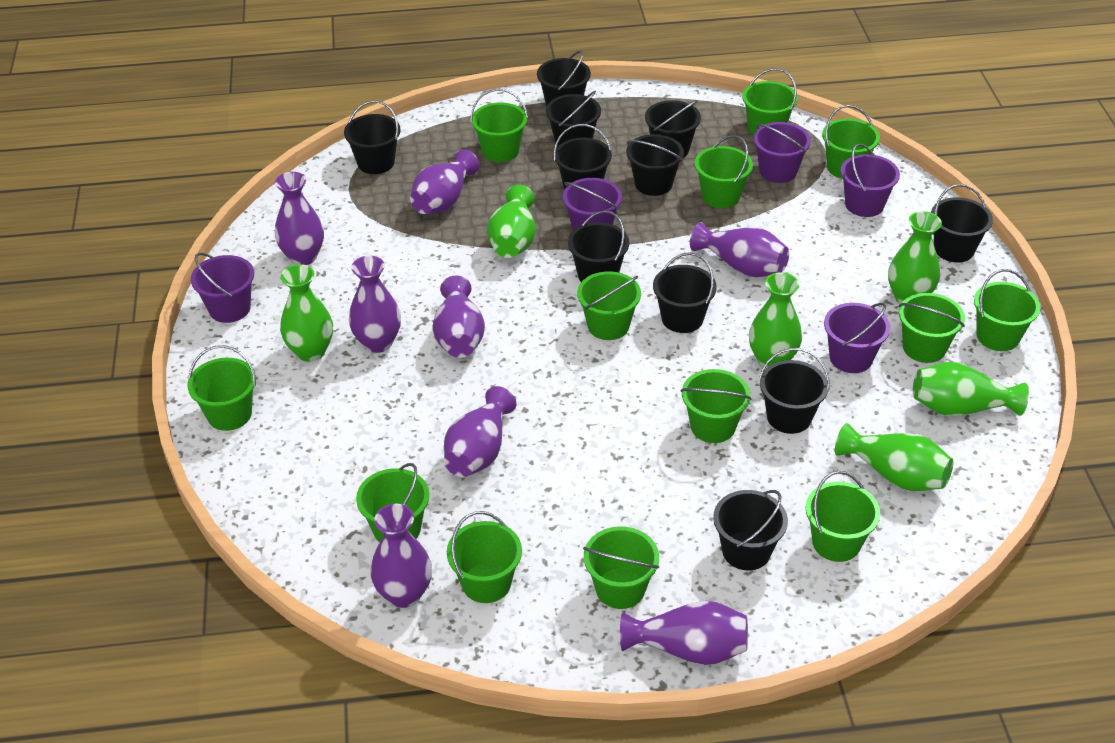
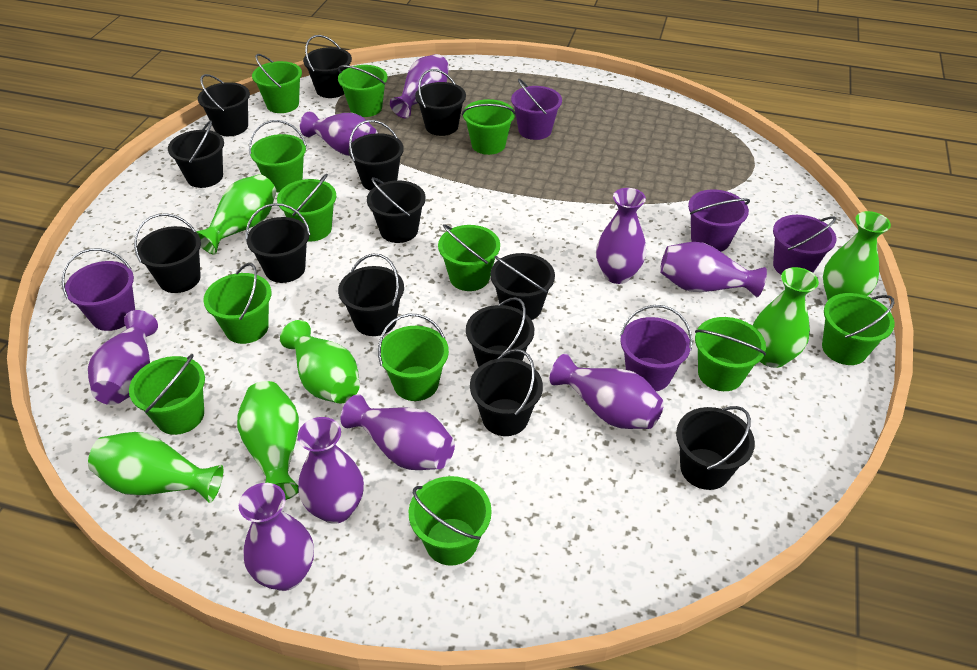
black bucket: [344,100,401,174] [537,50,591,106] [546,91,601,147] [554,124,612,190] [568,210,629,282] [626,134,684,196] [645,100,701,158] [653,252,717,333] [713,490,788,571] [759,348,830,434] [931,184,993,262] = 11 -> [134,213,201,293] [168,120,224,188] [198,74,250,136] [246,203,310,283] [303,35,352,98] [338,254,404,336] [349,120,404,191] [367,177,426,243] [415,69,466,136] [466,297,534,367] [470,349,543,436] [490,253,555,320] [676,406,755,490] = 13
green bucket: [188,345,256,431] [356,463,429,542] [447,511,522,603] [470,89,528,162] [577,271,641,340] [583,526,659,609] [681,369,752,443] [695,135,753,208] [742,68,798,136] [806,471,880,562] [822,105,880,179] [899,293,965,363] [974,269,1040,351] = 13 -> [129,354,205,435] [203,263,271,344] [249,120,307,193] [252,54,302,113] [277,174,336,241] [338,65,387,117] [378,314,449,401] [409,476,492,566] [438,224,500,291] [462,99,516,155] [695,317,766,391] [822,293,895,365] = 12
purple vase: [275,172,324,265] [349,256,401,353] [370,503,432,608] [410,149,479,214] [433,275,485,358] [444,386,516,477] [620,601,748,665] [690,222,789,277] = 8 -> [88,310,158,405] [239,483,314,591] [298,417,364,524] [300,111,378,156] [340,394,455,470] [390,54,449,118] [550,354,664,429] [596,188,646,284] [660,242,767,297] = 9

